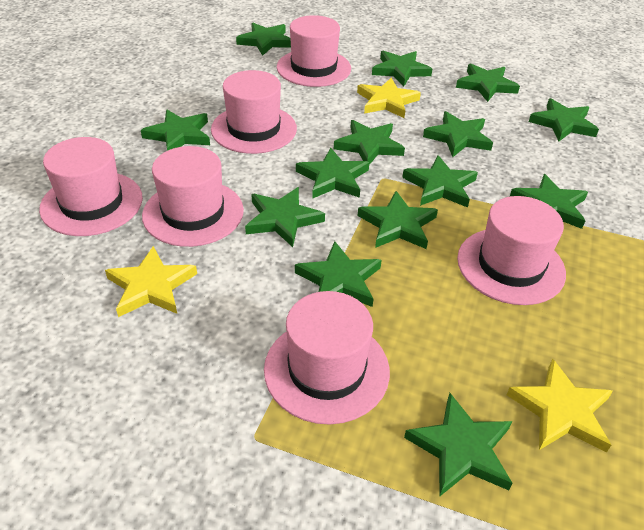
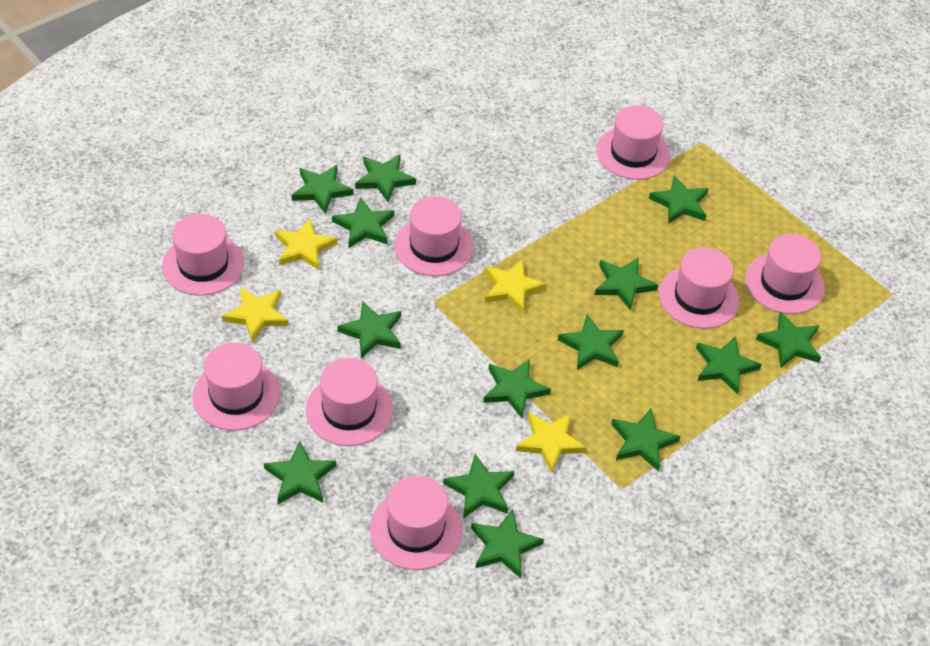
pink hat: [39,137,143,236] [142,146,244,247] [211,70,297,154] [264,291,390,424] [277,15,351,87] [457,196,566,305] = 6 -> [162,214,244,296] [192,342,280,430] [306,358,393,446] [370,476,462,570] [394,196,474,276] [596,105,670,180] [659,247,739,329] [745,234,825,314] = 8
yellow star: [105,246,197,317] [357,78,421,118] [507,359,613,453] = 3 -> [222,287,289,343] [275,218,338,270] [485,259,547,313] [516,412,587,473] = 4

